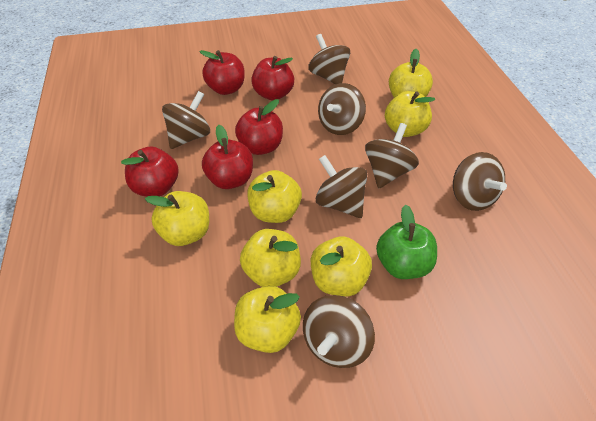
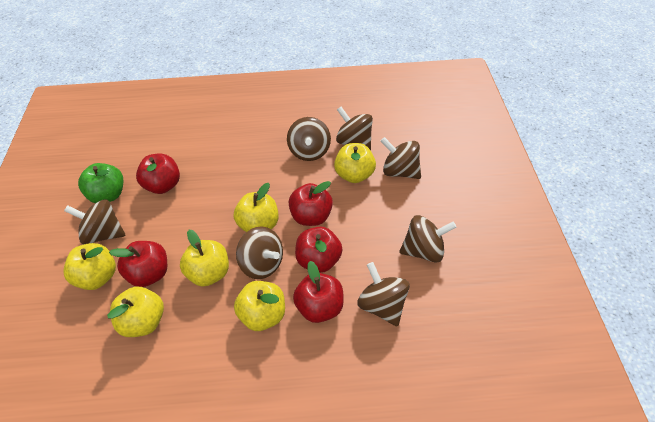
yellow apple: [145,191,209,246] [234,286,301,353] [240,229,301,287] [247,170,302,223] [311,236,372,296] [385,91,435,137] [389,49,433,98] = 7 -> [63,243,116,290] [107,287,164,337] [180,230,229,287] [234,183,279,232] [234,281,285,331] [334,143,376,183] = 6

